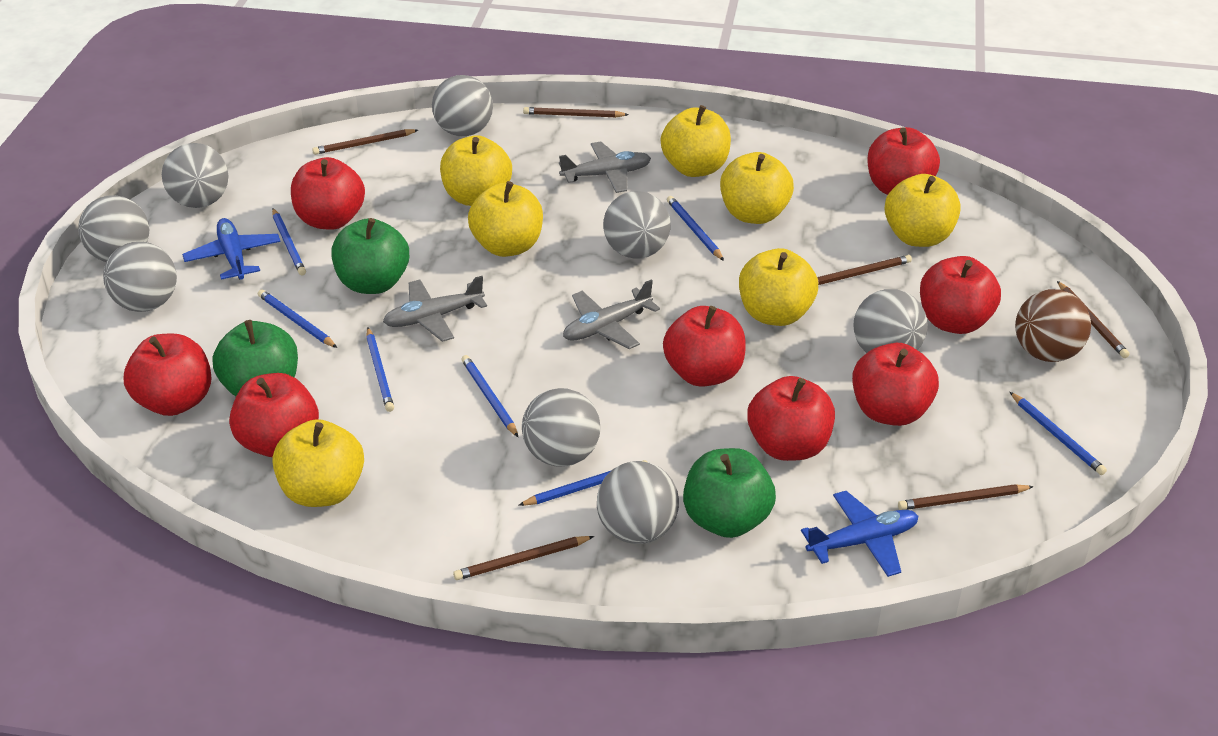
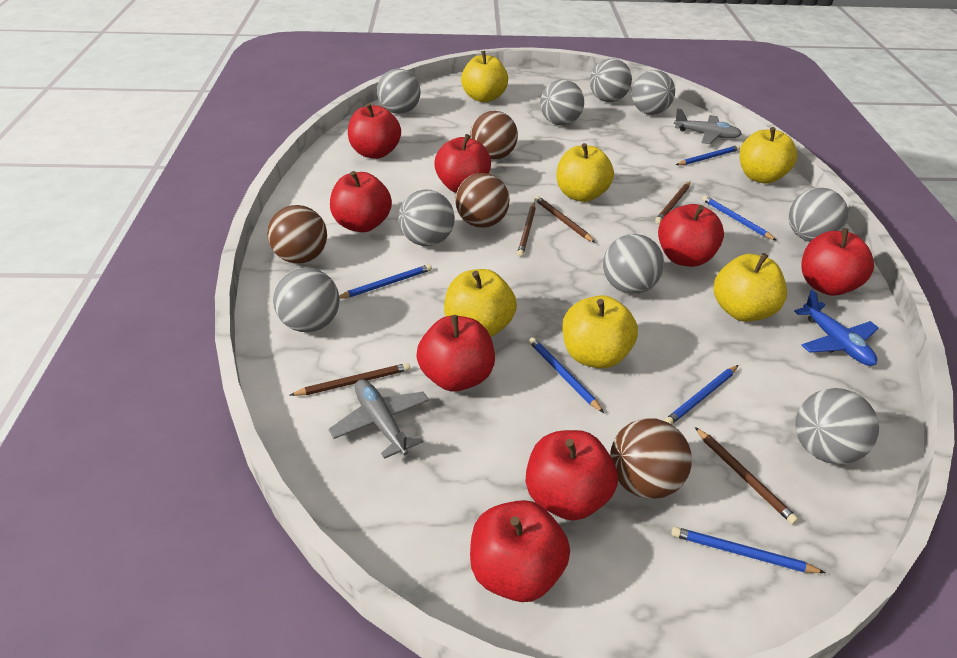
blue pencil: [258,289,337,348] [272,209,306,276] [366,328,394,412] [461,355,518,437] [518,460,647,506] [667,196,724,261] [1010,392,1107,475] = 7 -> [339,264,432,299] [529,337,604,413] [664,365,738,425] [671,527,825,573] [676,145,740,165] [702,195,777,241] = 6
blue plane: [182,218,281,280] [801,491,918,577] = 2 -> [794,290,879,366] = 1
brown ball: [1015,289,1091,362] = 1 -> [267,205,327,264] [455,173,510,228] [470,111,518,160] [610,418,692,499] = 4
brown pencil: [312,129,418,155] [453,536,594,580] [523,107,629,118] [817,255,912,285] [898,484,1034,510] [1057,281,1129,358] = 6 -> [290,363,410,396] [517,202,536,257] [535,196,595,243] [655,182,690,224] [695,427,798,524] = 5
green apple: [213,320,298,396] [331,218,409,294] [683,448,776,538] = 3 -> none = 0
grey ball: [78,195,149,262] [103,242,177,312] [162,143,228,208] [432,75,493,137] [522,388,600,467] [597,461,679,544] [603,191,671,259] [853,289,928,353] = 8 -> [273,267,339,332] [377,69,421,114] [398,190,455,246] [540,80,584,125] [590,59,632,102] [603,234,664,294] [632,70,675,115] [789,188,848,242] [795,388,879,464] = 9
grey plane: [383,276,487,342] [559,142,651,193] [563,280,660,349] = 3 -> [328,379,429,459] [674,109,742,144] = 2
yellow apple: [272,419,364,507] [440,135,512,206] [468,181,543,257] [661,105,731,177] [720,152,794,224] [739,248,818,326] [884,174,961,247] = 7 -> [444,269,517,337] [461,51,508,103] [556,143,614,202] [562,295,638,369] [714,253,787,322] [740,127,797,183] = 6

